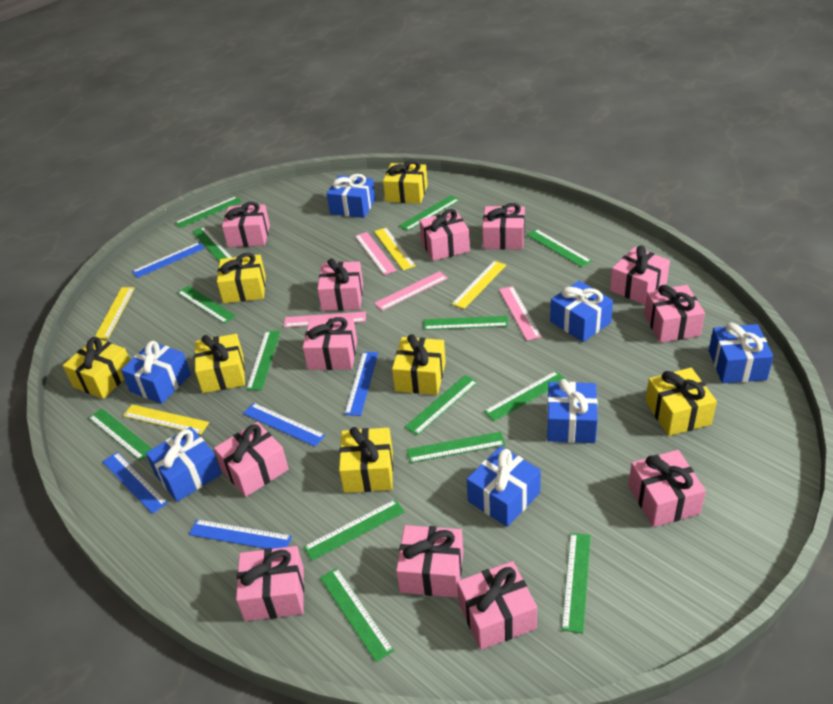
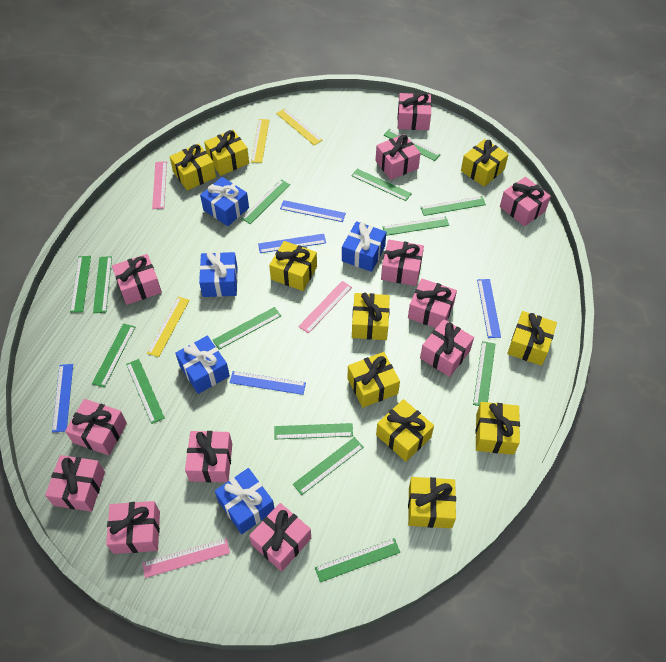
blue gift: [121,341,191,404] [146,427,222,502] [327,174,375,218] [467,446,541,527] [547,379,598,443] [550,281,613,342] [709,323,774,383] = 7 -> [175,336,230,394] [199,252,238,297] [200,177,249,226] [215,468,274,534] [342,221,386,272] = 5
pink ruler: [284,311,366,328] [355,232,397,275] [374,271,448,311] [499,286,542,341] = 4 -> [143,538,230,578] [152,161,167,209] [298,281,352,333] = 3
yellow gift: [63,337,130,399] [194,334,245,393] [217,253,266,303] [339,427,393,493] [383,160,428,204] [392,334,446,395] [646,368,717,436] = 7 -> [169,143,216,191] [204,130,249,176] [269,241,317,291] [348,352,400,408] [352,293,390,340] [376,399,434,462] [408,477,456,528] [461,139,509,187] [475,402,520,455] [507,311,557,366] = 10
yellow ruler: [95,287,135,339] [123,405,209,435] [374,227,416,270] [452,261,506,309] = 4 -> [147,297,190,357] [251,119,269,163] [276,108,322,145] = 3

